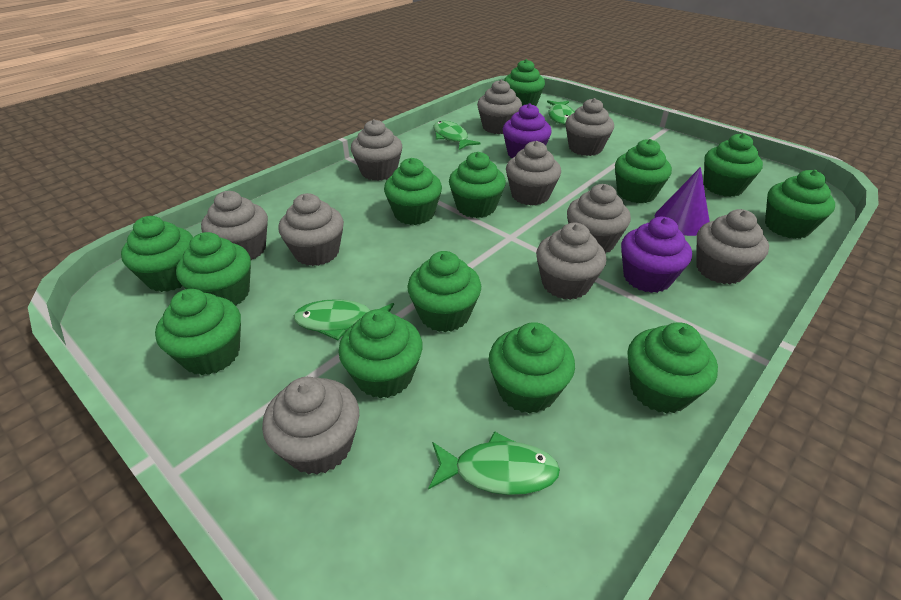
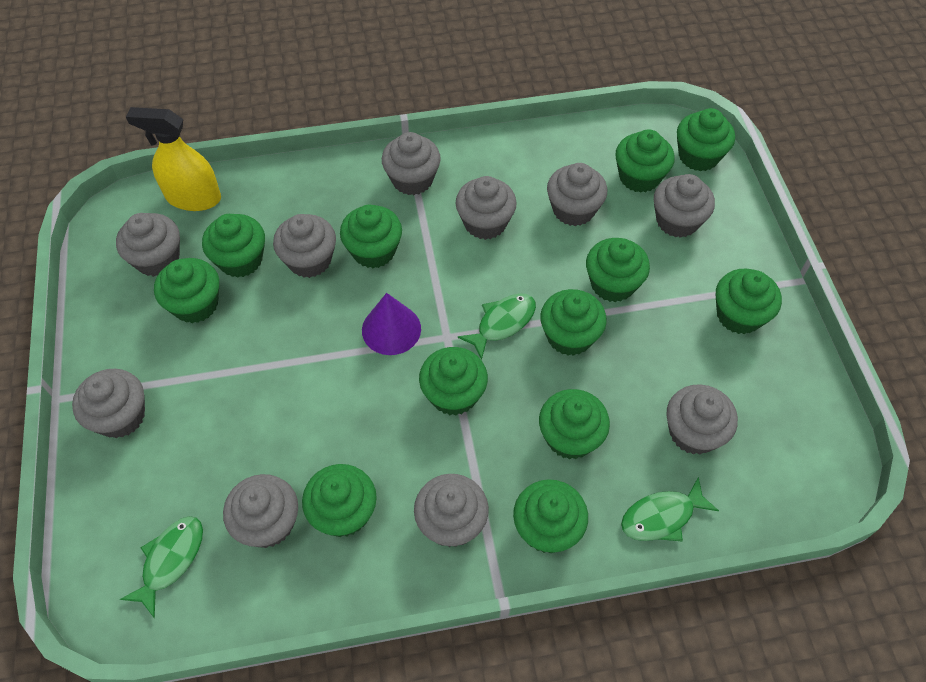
green cupcake: [121,216,193,292] [155,289,241,375] [176,232,251,306] [338,309,423,398] [384,158,442,225] [407,251,481,332] [449,152,506,218] [489,322,575,414] [504,59,545,106] [615,139,672,203] [627,322,718,414] [704,133,763,197] [765,170,835,239] = 13 -> [154,258,219,323] [202,214,265,278] [302,464,377,537] [340,205,402,268] [419,347,488,415] [513,479,588,553] [539,389,610,460] [540,289,607,356] [586,238,650,302] [615,129,675,193] [677,108,735,171] [716,269,782,334] = 12
green fish: [294,299,394,340] [428,431,560,495] [433,121,481,150] [547,100,575,125] = 4 -> [120,516,203,618] [457,293,536,360] [621,477,719,541] = 3
purple cupcake: [503,103,552,158] [621,217,692,293] = 2 -> none = 0
yellow spray bottle: none = 0 -> [126,107,221,211] = 1

